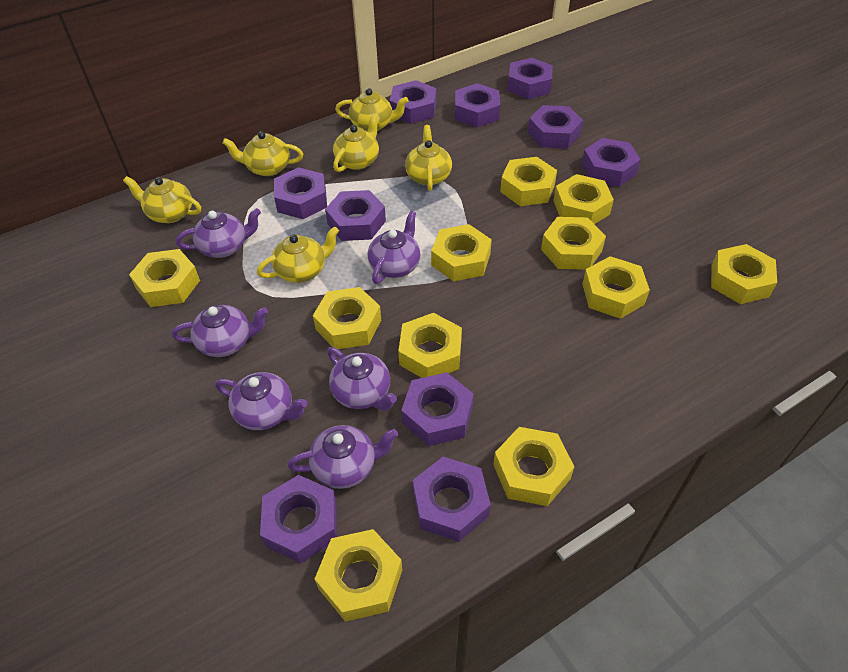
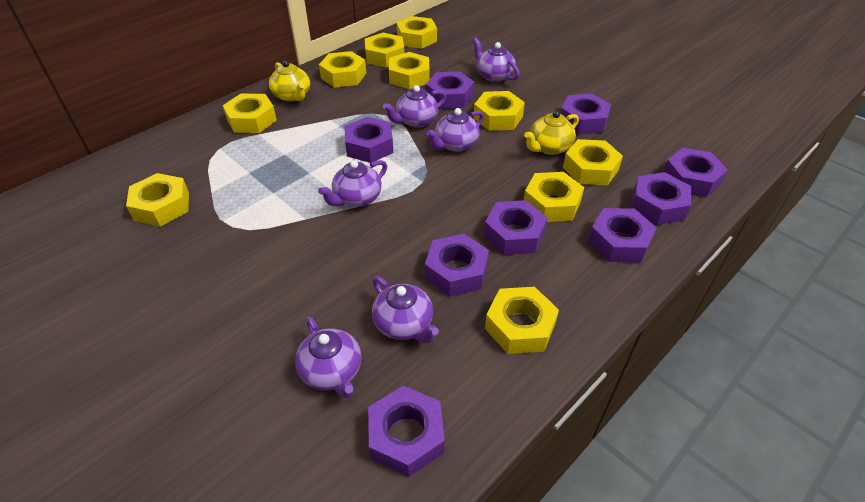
purple nut: [260,475,337,563] [274,167,327,219] [325,190,386,241] [390,80,436,124] [401,372,474,446] [413,457,491,542] [455,83,500,128] [508,58,553,99] [528,105,583,149] [582,138,641,187] = 10 -> [344,117,393,163] [368,386,445,477] [425,234,489,297] [426,71,474,109] [484,200,548,255] [561,94,611,134] [588,208,657,262] [631,172,691,225] [663,148,728,198] = 9
yellow nut: [129,249,200,307] [313,287,381,349] [315,529,402,622] [398,313,462,378] [431,224,492,281] [493,427,574,506] [500,157,557,206] [541,217,606,270] [553,174,614,224] [582,256,650,319] [711,244,777,304] = 11 -> [126,173,189,227] [223,94,277,133] [319,51,366,88] [365,33,404,68] [389,52,430,90] [397,16,437,49] [473,91,525,131] [485,287,559,354] [524,172,584,222] [563,139,623,186] = 10
yellow teapot: [123,176,201,223] [222,131,303,176] [257,226,339,283] [333,113,379,172] [335,88,409,131] [405,125,452,191] = 6 -> [269,61,310,102] [524,111,579,155] = 2

